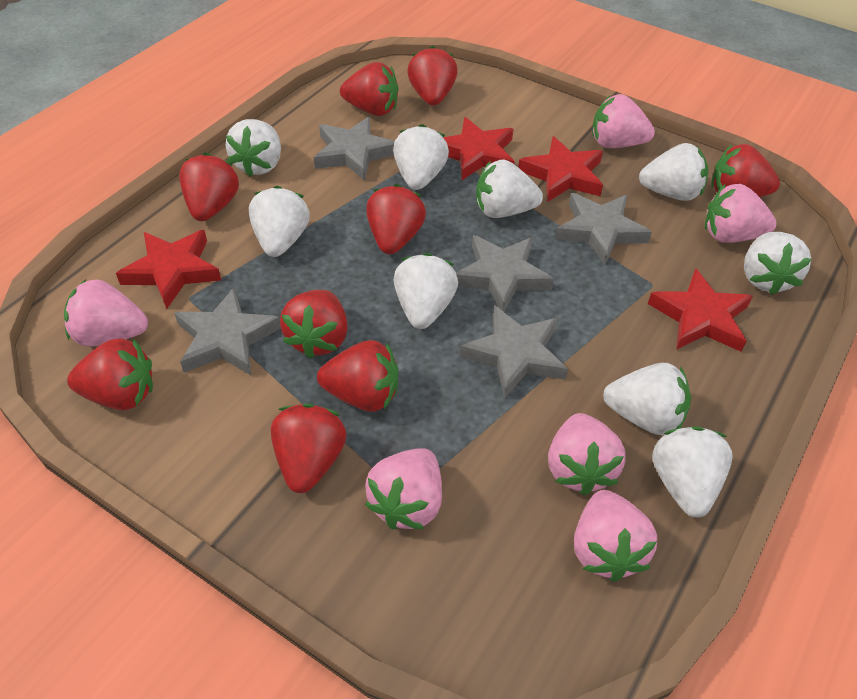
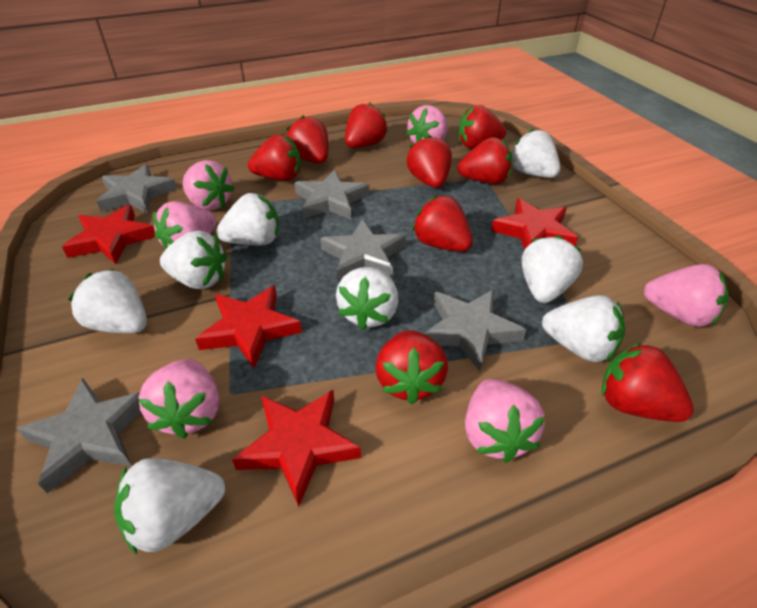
white strawberry: [226,119,281,177] [249,186,310,257] [393,124,449,190] [394,253,458,329] [476,159,543,218] [603,363,691,435] [639,143,708,201] [652,426,733,517] [744,232,811,295] = 9 -> [69,269,147,333] [114,458,225,555] [160,230,227,289] [216,193,279,245] [336,267,399,330] [511,129,561,178] [522,235,583,303] [542,295,625,362] = 8

